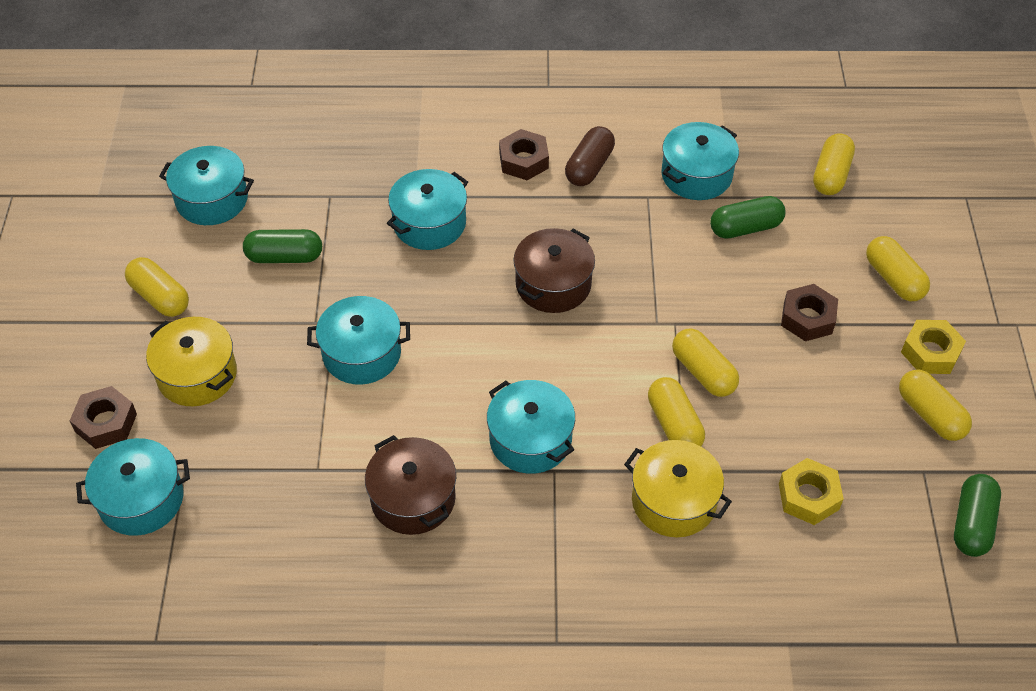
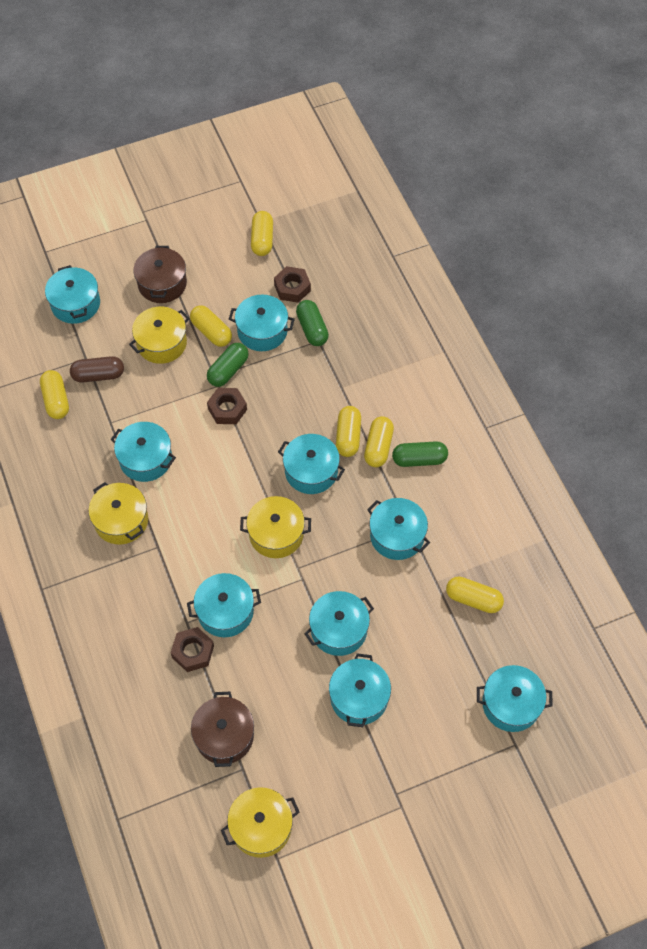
turquoise pot: [76,438,190,536] [159,146,254,225] [307,296,410,385] [387,169,468,250] [487,380,575,474] [661,122,739,200] = 6 -> [45,265,100,324] [111,422,176,482] [187,573,261,637] [229,295,295,351] [278,434,345,494] [304,591,374,656] [329,653,391,727] [367,498,430,560] [477,665,553,732] = 9
yellow nut: [779,458,844,525] [901,320,966,374] = 2 -> none = 0
yellow pot: [146,317,237,406] [624,440,732,537] = 2 -> [88,482,148,544] [129,307,190,364] [221,787,299,858] [240,496,311,558] = 4

